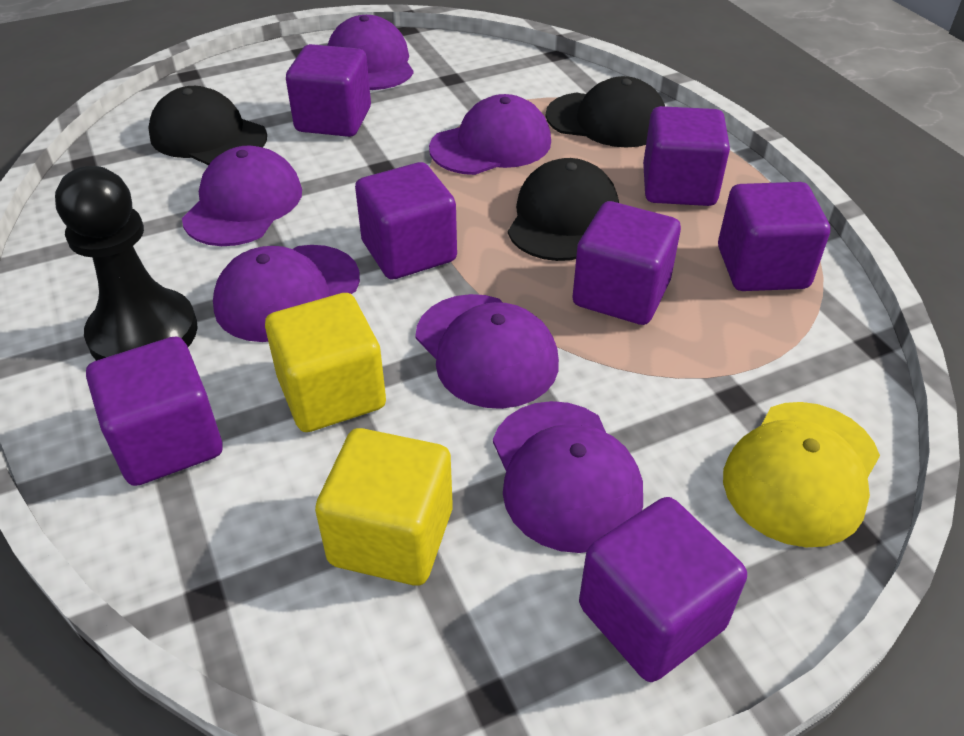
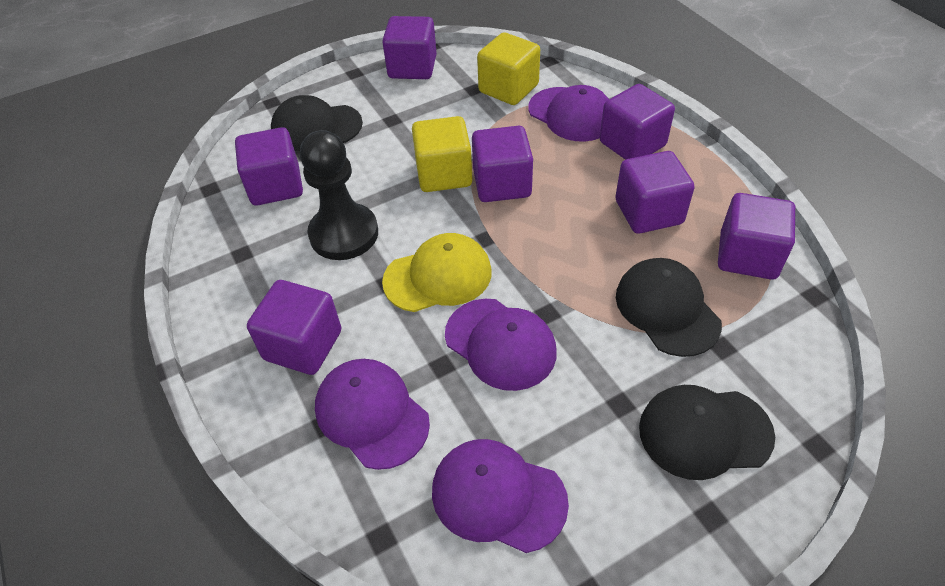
purple cap: [182,146,302,246] [213,245,360,342] [327,15,414,90] [416,294,559,409] [429,94,551,175] [493,401,643,553] = 6 -> [315,359,430,470] [432,439,569,553] [445,299,557,391] [528,85,609,142] = 4

